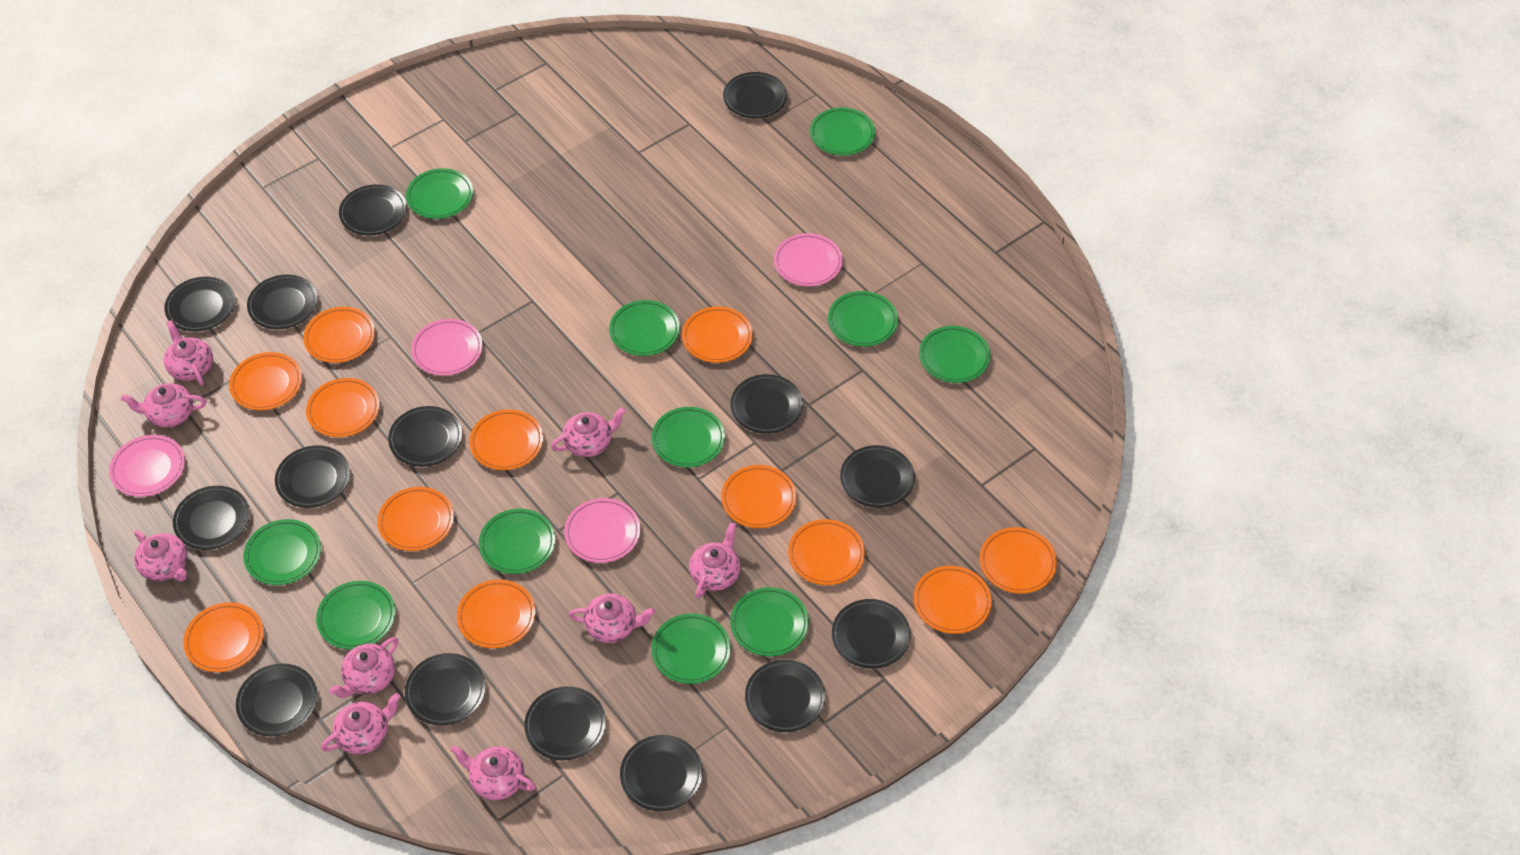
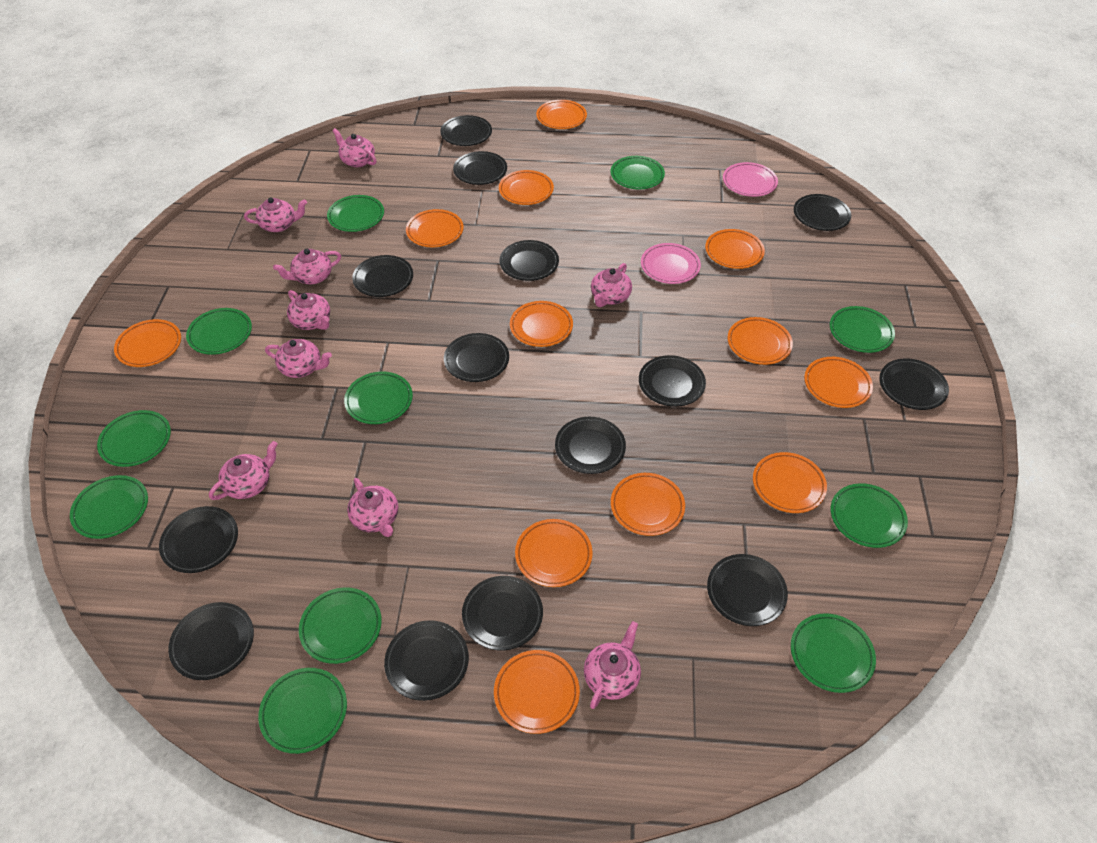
black plate: [164,277,236,332] [173,486,250,550] [236,663,318,736] [247,274,318,329] [275,445,350,508] [339,184,407,235] [388,406,462,467] [405,653,486,726] [524,686,606,761] [620,735,703,811] [723,72,787,118] [731,374,803,434] [745,660,825,732] [832,599,911,669] [840,445,915,508] = 15 -> [159,506,238,573] [168,602,254,680] [352,255,413,297] [384,620,469,701] [440,115,492,146] [444,333,509,382] [453,151,507,185] [462,576,543,651] [499,240,559,281] [555,417,626,474] [639,355,706,407] [707,554,788,626] [794,194,851,231] [879,358,949,410] = 14
pink plate: [109,435,185,497] [411,319,483,376] [564,498,640,563] [774,233,843,286] = 4 -> [641,243,701,284] [723,162,778,197] = 2

